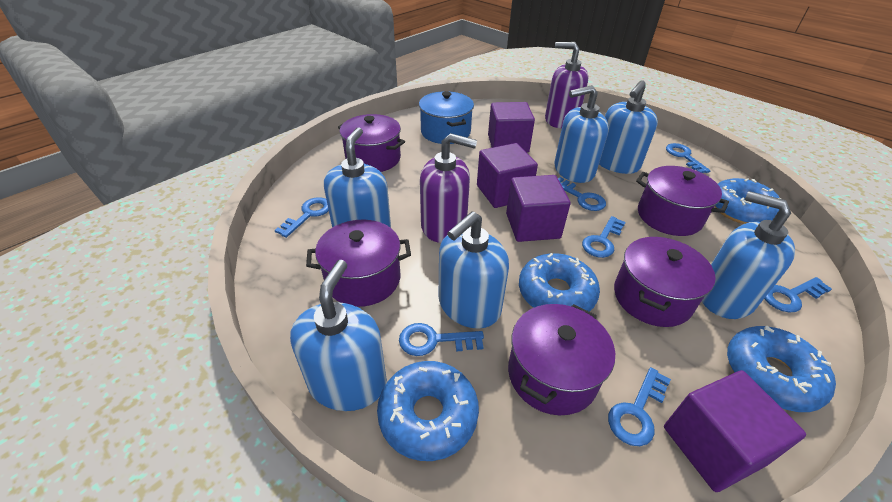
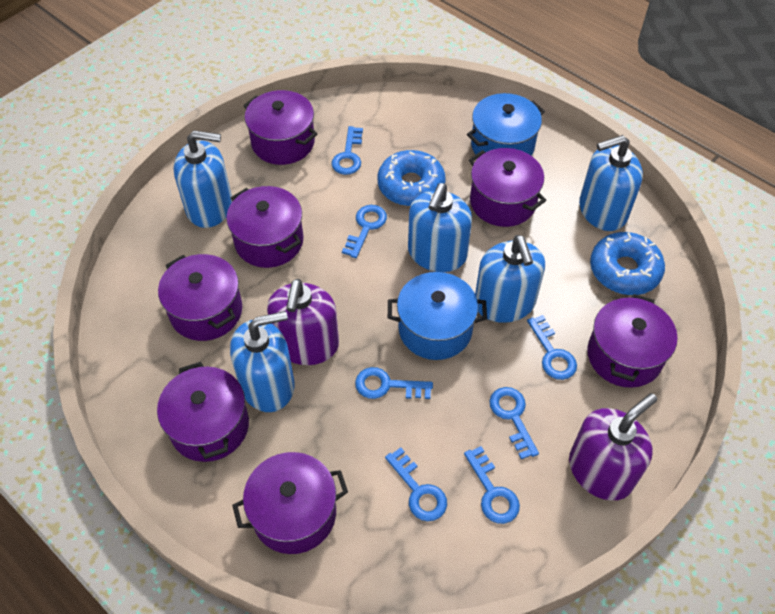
blue donut: [377,361,479,461] [519,253,600,312] [715,178,781,224] [727,326,836,412] = 4 -> [378,150,446,206] [590,232,665,295] = 2
blue pot: [419,91,474,144] = 1 -> [388,272,487,360] [467,93,545,158] = 2
blue soap dispenser: [290,260,387,411] [324,127,391,228] [439,211,509,329] [554,85,609,183] [599,80,658,174] [702,191,795,319] = 6 -> [173,130,232,228] [230,311,295,412] [408,183,472,272] [475,235,545,323] [579,135,643,231] = 5
purple cube: [477,143,538,208] [488,102,535,153] [506,175,571,242] [664,370,806,492] = 4 -> none = 0
purple pot: [306,220,411,307] [338,114,405,172] [508,304,615,415] [614,237,716,327] [636,166,729,236] = 5 -> [157,362,249,462] [158,254,242,341] [226,186,303,268] [232,452,348,554] [243,90,317,165] [469,148,546,227] [587,294,678,388] = 7

